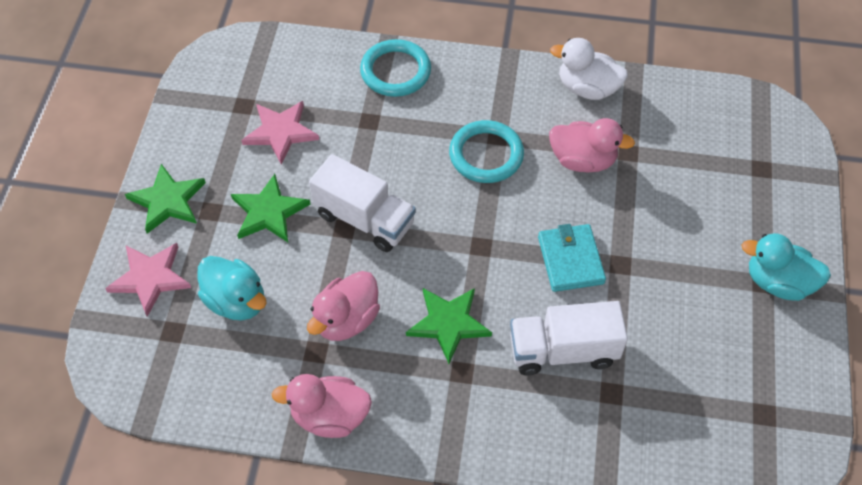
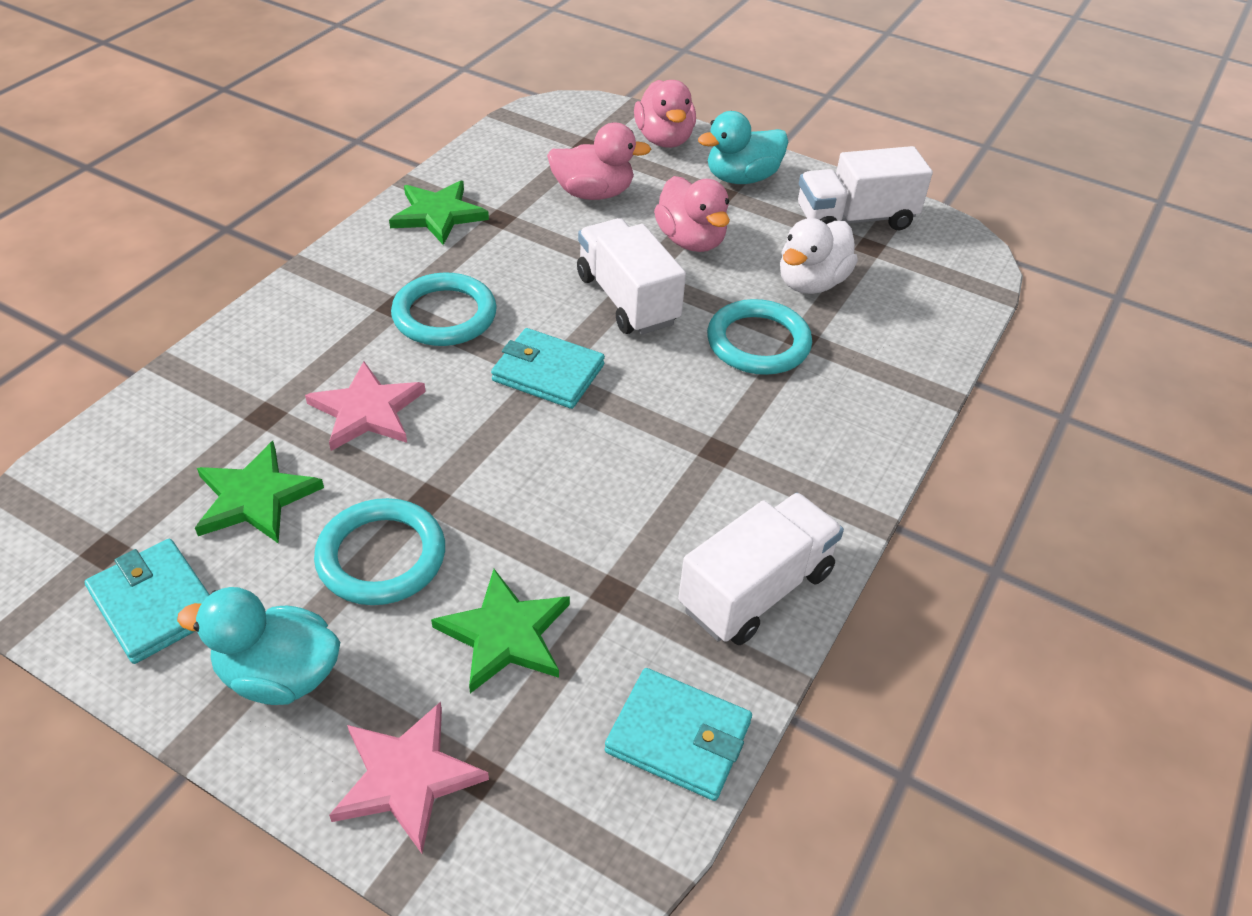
turquoise ring: [360,39,431,97] [449,120,524,183] = 2 -> [314,498,445,605] [391,272,497,346] [707,299,812,375] = 3
turquoise wallet: [538,224,606,292] = 1 -> [85,539,210,664] [491,328,605,409] [605,668,752,801] = 3
white truck: [309,154,416,252] [510,301,628,375] = 2 -> [577,218,686,335] [678,493,844,645] [798,146,933,230] = 3

